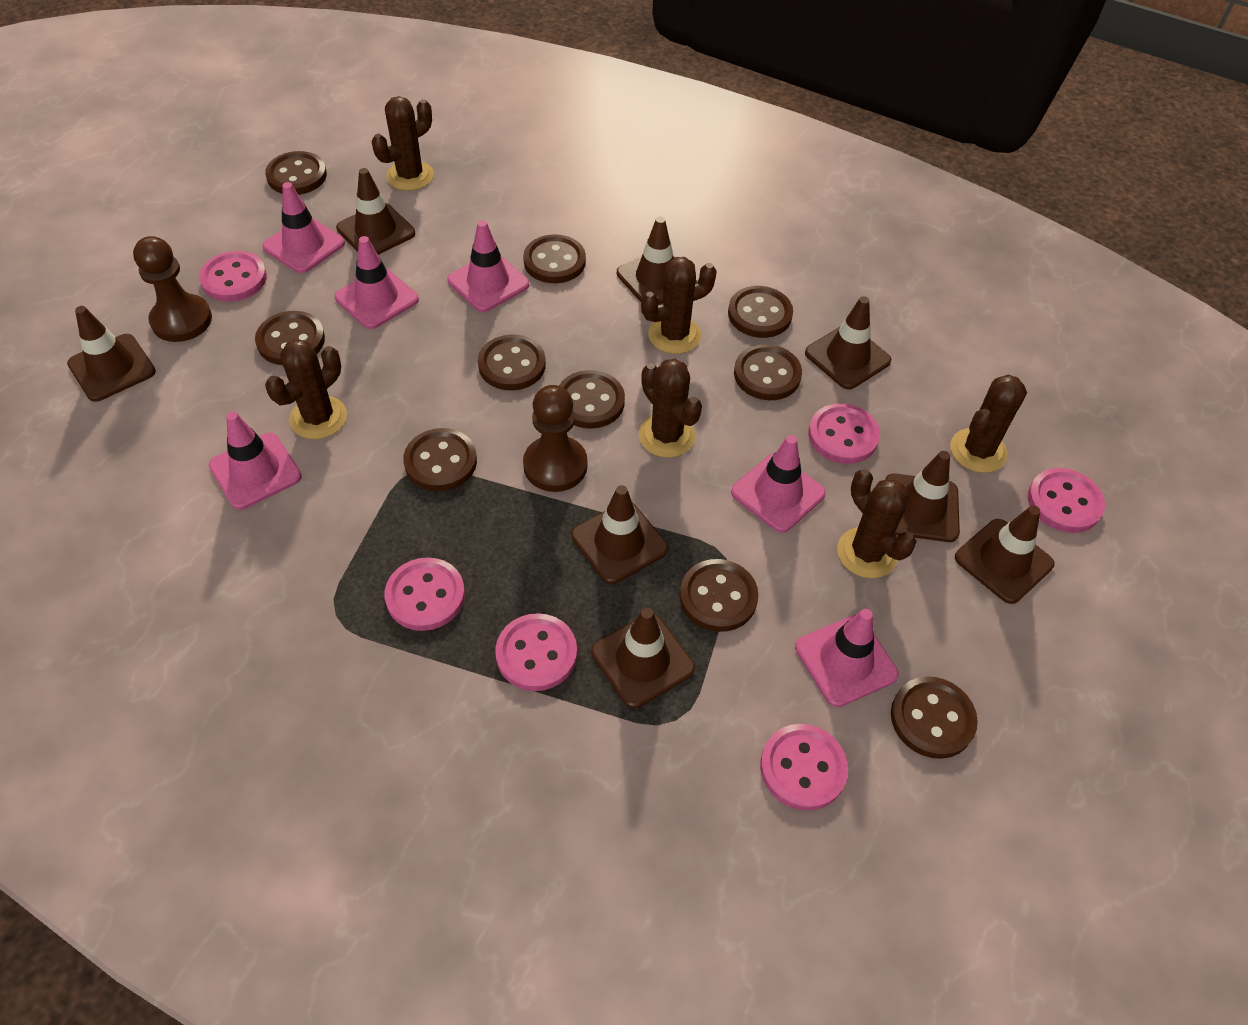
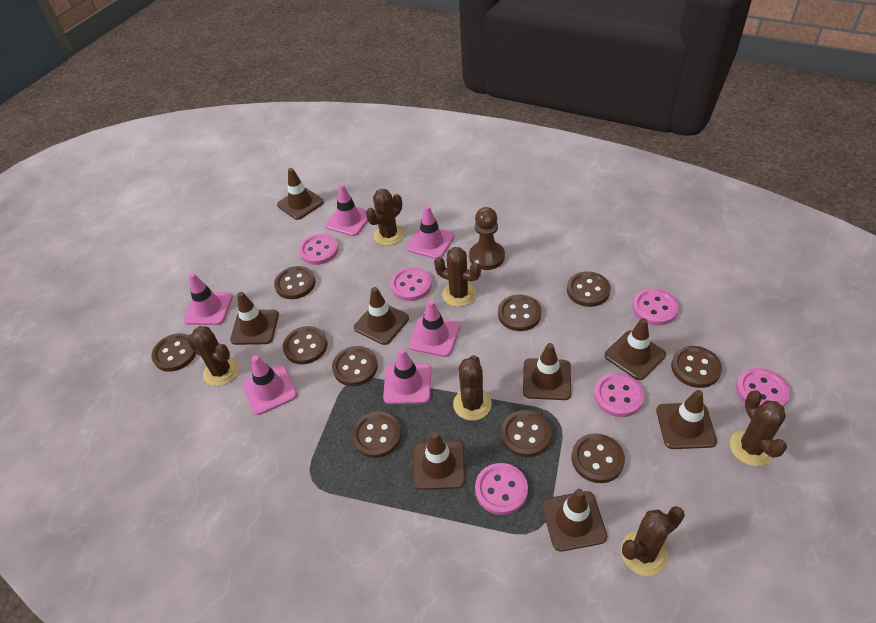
brown pawn: [133,236,212,342] [523,385,588,492] = 2 -> [469,207,505,270] = 1

